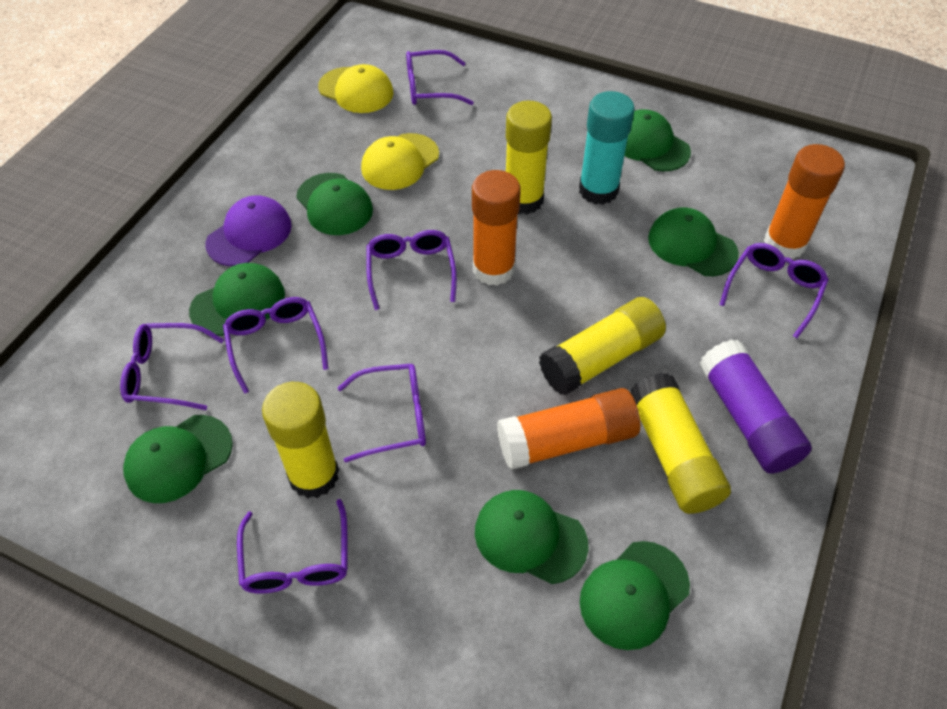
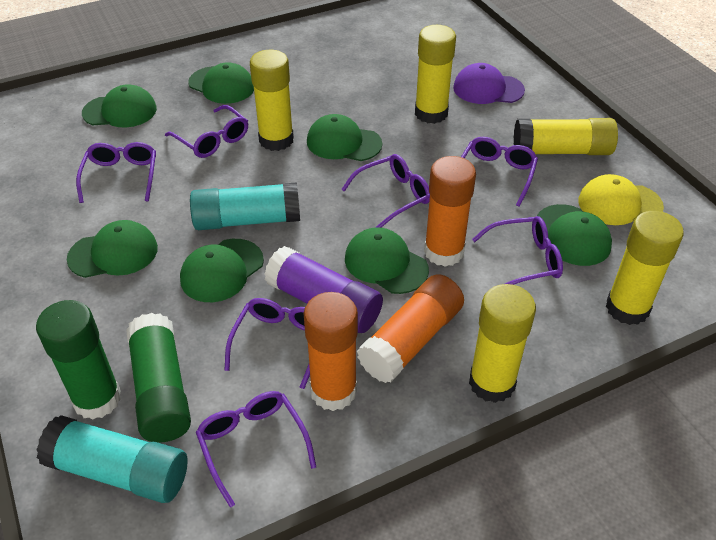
green glue stick: none = 0 -> [36,300,121,420] [126,313,191,443] = 2
turquoise glue stick: [579,91,635,205] = 1 -> [36,415,188,503] [190,182,300,230] = 2
yellow cap: [318,64,393,113] [361,133,439,190] = 2 -> [578,174,664,225] = 1
yellow glue stick: [262,382,339,498] [506,101,552,214] [539,297,666,395] [630,373,731,514] = 4 -> [250,50,294,151] [415,25,456,124] [469,284,536,403] [514,118,618,155] [606,211,684,325] = 5

